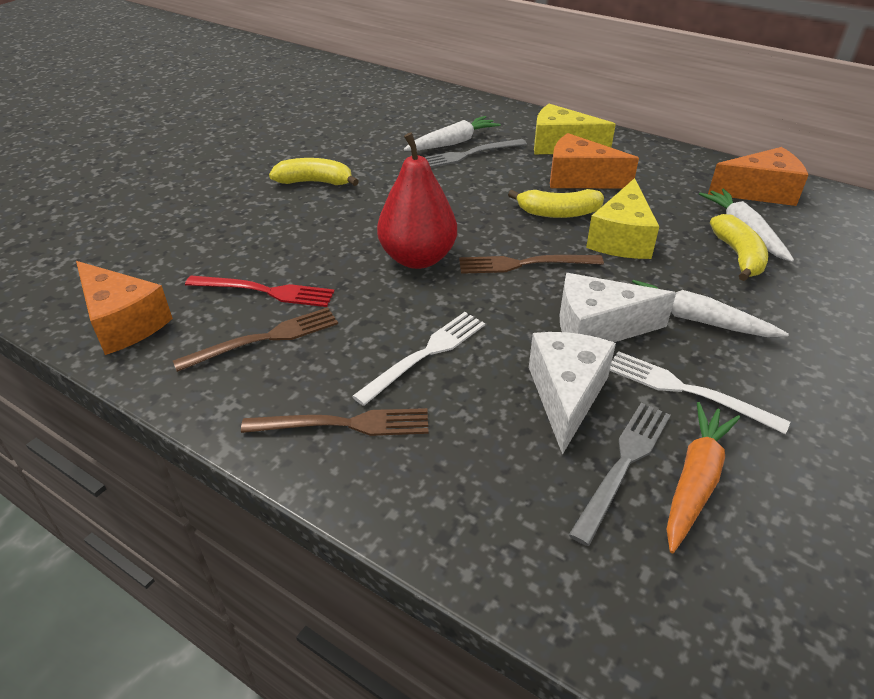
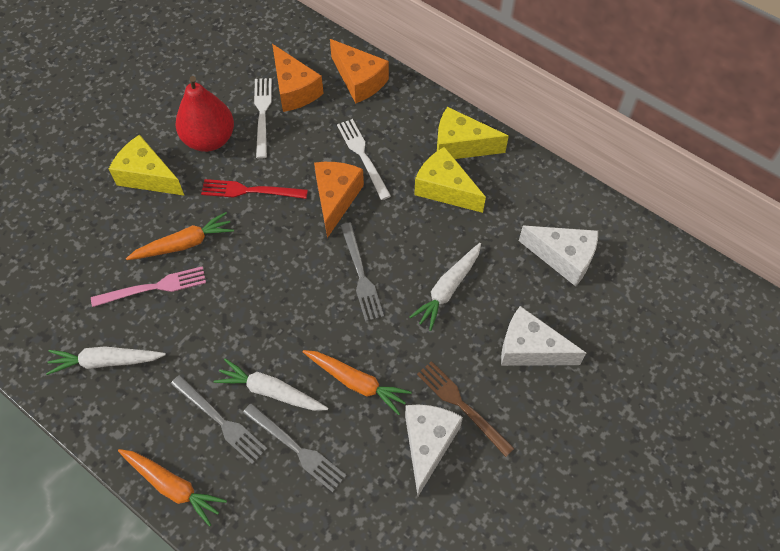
brown fork: [173,307,338,372] [241,408,428,436] [459,255,604,274] = 3 -> [417,361,515,457] = 1
grey fork: [424,139,527,168] [569,403,671,546] = 2 -> [171,375,267,465] [243,403,347,492] [340,223,384,322] = 3
orange carrot: [667,402,740,553] = 1 -> [118,449,227,527] [126,212,234,260] [303,350,412,415] = 3
pink fork: none = 0 -> [91,266,206,307] = 1
white cheese: [529,332,616,455] [560,273,676,342] = 2 -> [405,404,463,496] [501,306,586,366] [519,226,598,286] = 3
yellow banana: [269,158,359,186] [508,189,604,218] [710,214,768,281] = 3 -> none = 0
yellow cheese: [534,104,616,154] [586,178,660,259] = 2 -> [109,135,185,196] [414,147,486,213] [437,107,509,159] = 3

